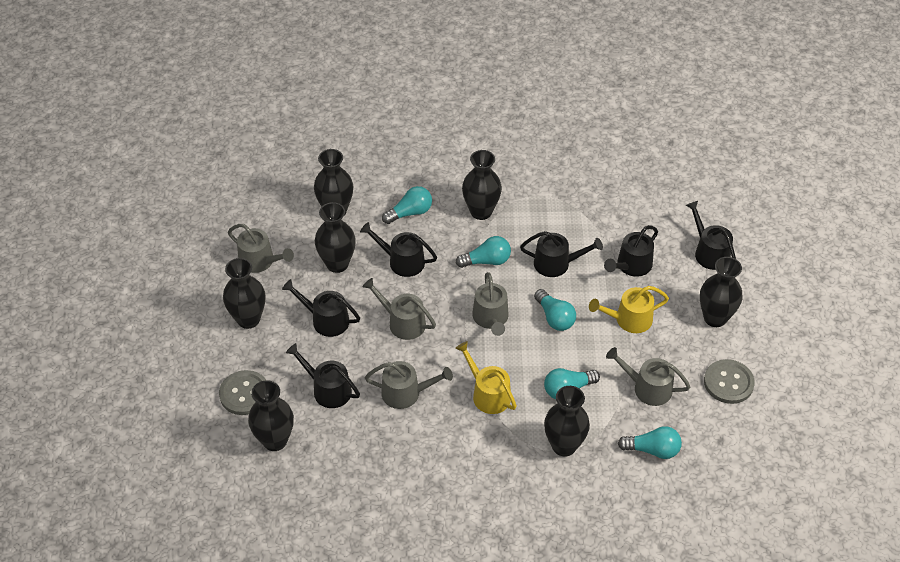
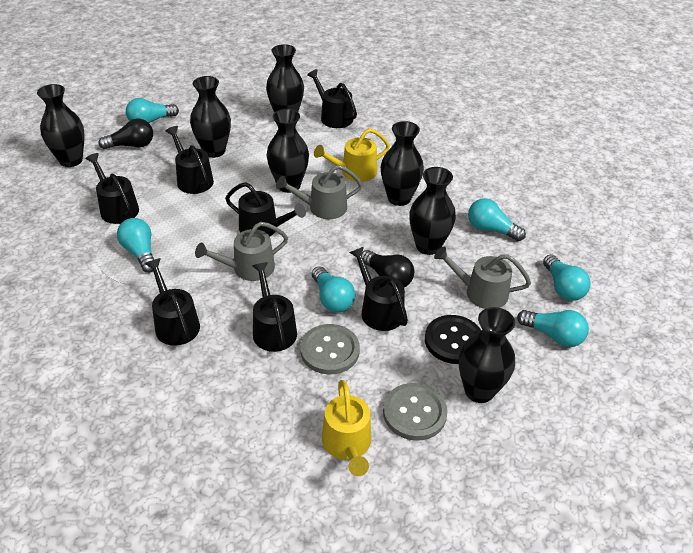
black button: none = 0 -> [425,315,481,364] = 1
black light bulb: none = 0 -> [98,119,153,149] [362,250,414,288] = 2
black watering can: [282,279,360,337] [286,343,360,408] [360,222,437,277] [520,231,603,277] [604,225,658,277] [686,201,736,270] = 6 -> [85,153,139,224] [145,258,200,346] [166,126,214,194] [225,182,306,236] [252,262,297,352] [307,69,357,128] [349,247,408,331] = 7
grey watering can: [228,224,294,273] [363,278,436,340] [365,361,453,409] [472,272,509,336] [606,347,690,406] = 5 -> [195,222,288,281] [276,165,363,219] [434,246,531,309] = 3
turquoise light bulb: [382,186,432,224] [456,236,511,268] [534,289,576,331] [544,368,600,399] [618,426,682,459] = 5 -> [117,218,154,273] [126,98,179,123] [312,266,355,313] [468,198,526,241] [517,310,589,347] [543,254,590,301] = 6

